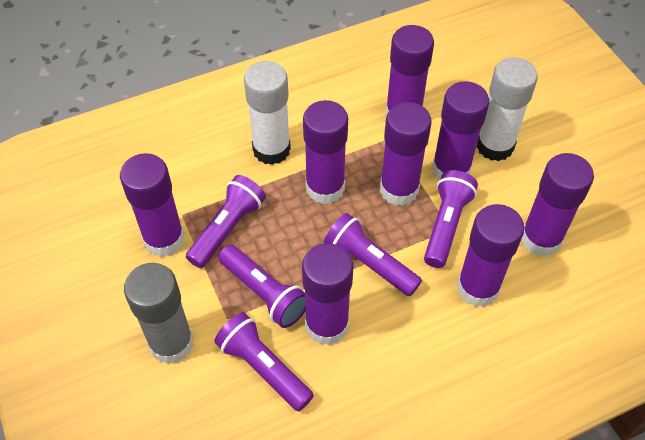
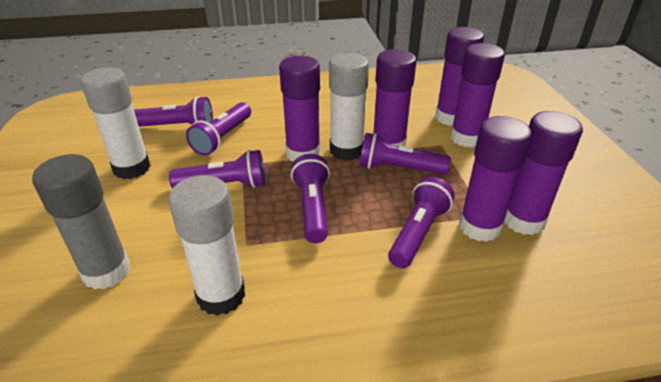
purple flashlight: [186,175,266,268] [214,312,314,411] [218,245,306,328] [324,213,422,296] [424,170,478,268] = 5 -> [134,96,213,127] [169,150,265,188] [186,102,251,156] [291,154,330,243] [359,133,451,175] [388,177,455,268] = 6
purple glue stick: [120,153,185,257] [302,243,353,345] [303,100,348,204] [380,102,432,206] [386,25,434,116] [432,81,489,180] [457,204,524,307] [521,153,594,257] = 8 -> [279,56,321,161] [374,49,417,146] [435,27,484,126] [450,43,505,147] [459,116,532,242] [504,111,583,235] = 6
white glue stick: [244,61,291,165] [476,57,538,161] = 2 -> [80,67,151,179] [168,175,245,316] [329,53,369,161] = 3

